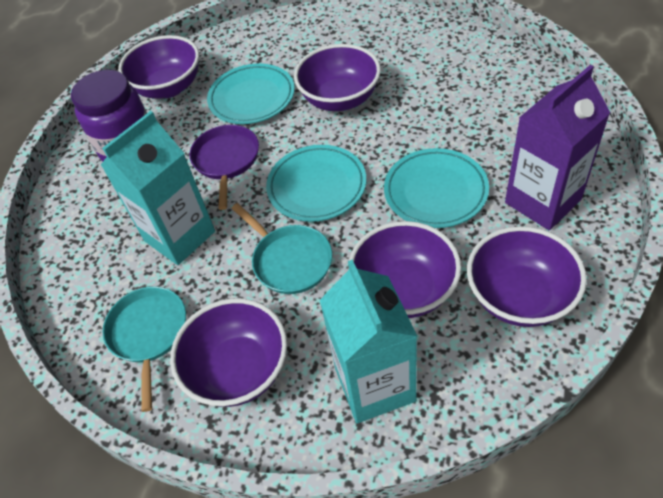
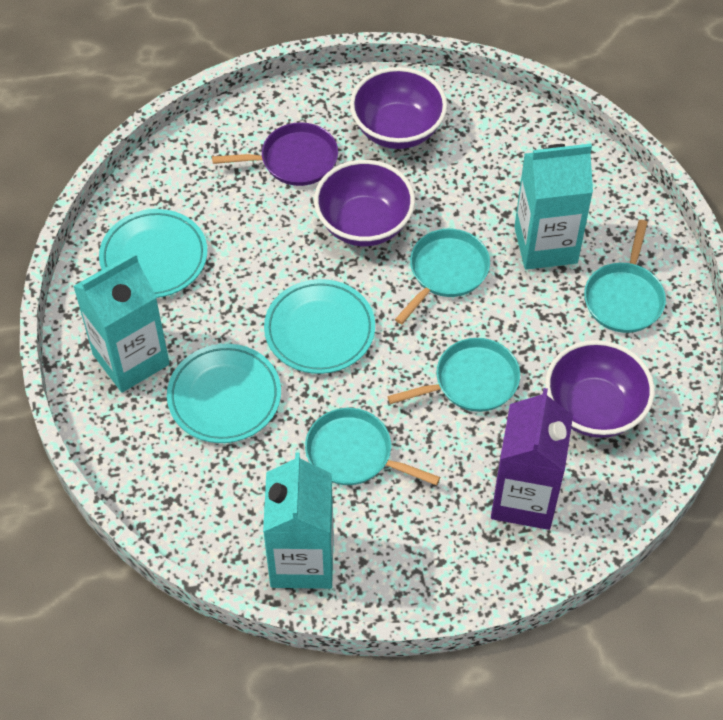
purple bowl: [118,35,199,99] [170,298,287,407] [294,44,381,111] [348,221,461,318] [467,226,587,327] = 5 -> [314,160,415,246] [350,67,447,149] [545,340,655,438] = 3
purple jar: [71,70,147,161] = 1 -> none = 0
turquoise carton: [101,111,215,265] [320,259,417,423] = 2 -> [73,252,170,392] [263,452,334,589] [514,144,593,270] = 3
turquoise pan: [103,286,186,412] [231,203,332,294] = 2 -> [305,408,440,485] [387,338,520,412] [395,229,490,324] [584,220,666,333] = 4

